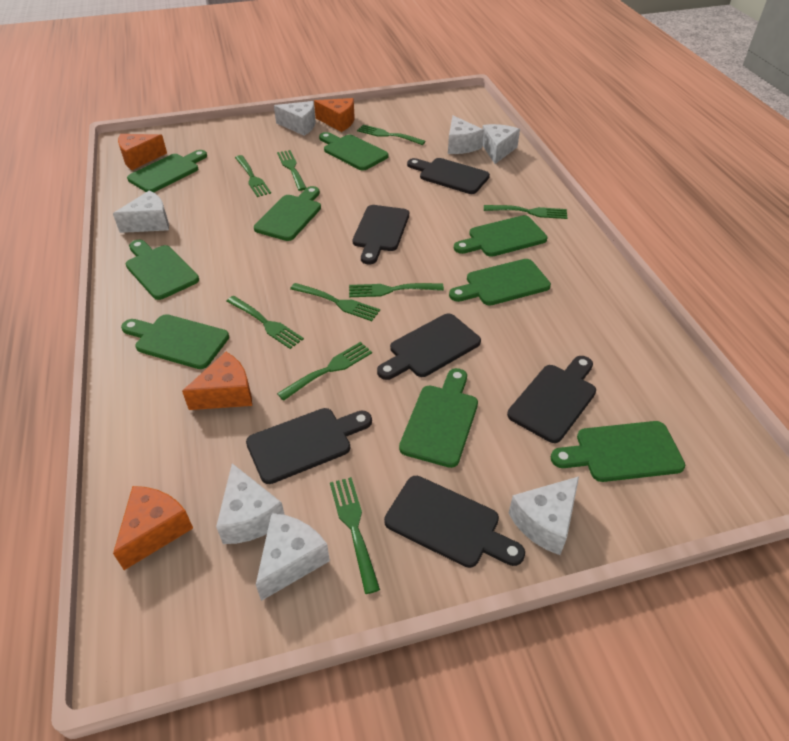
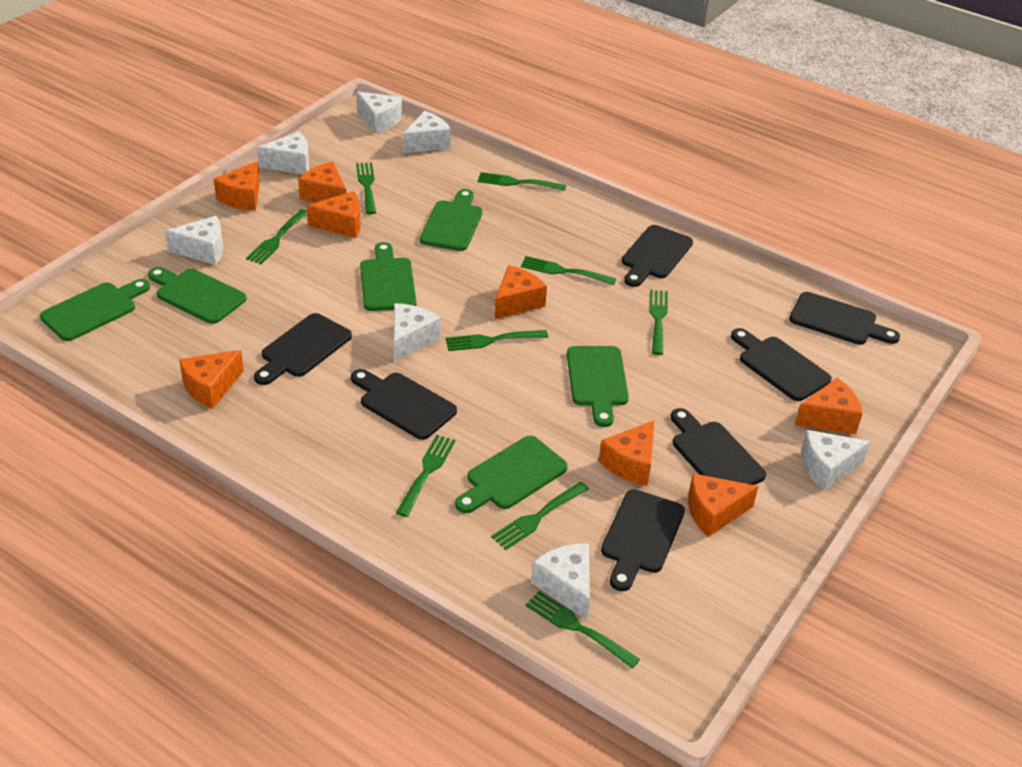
black cutting board: [246,408,372,484] [353,205,409,264] [377,314,481,380] [384,476,525,568] [407,158,490,194] [507,356,596,443] = 6 -> [254,313,352,385] [351,369,457,440] [601,489,685,591] [622,225,693,287] [671,408,766,485] [731,328,832,401] [789,292,900,345] = 7
green cutting board: [121,314,229,369] [126,240,199,300] [127,150,207,192] [254,186,321,241] [319,132,389,171] [399,368,478,468] [449,259,551,306] [454,215,547,257] [551,421,685,482] = 9 -> [40,279,150,341] [148,267,247,324] [360,242,416,311] [420,189,482,251] [455,436,568,513] [567,346,629,427] = 6
orange cheese: [113,486,193,570] [118,134,167,170] [182,352,252,410] [314,98,354,132] = 4 -> [179,350,244,409] [214,161,260,211] [298,162,347,203] [307,191,361,239] [494,265,547,320] [599,420,655,486] [688,473,758,537] [795,378,863,434] = 8

